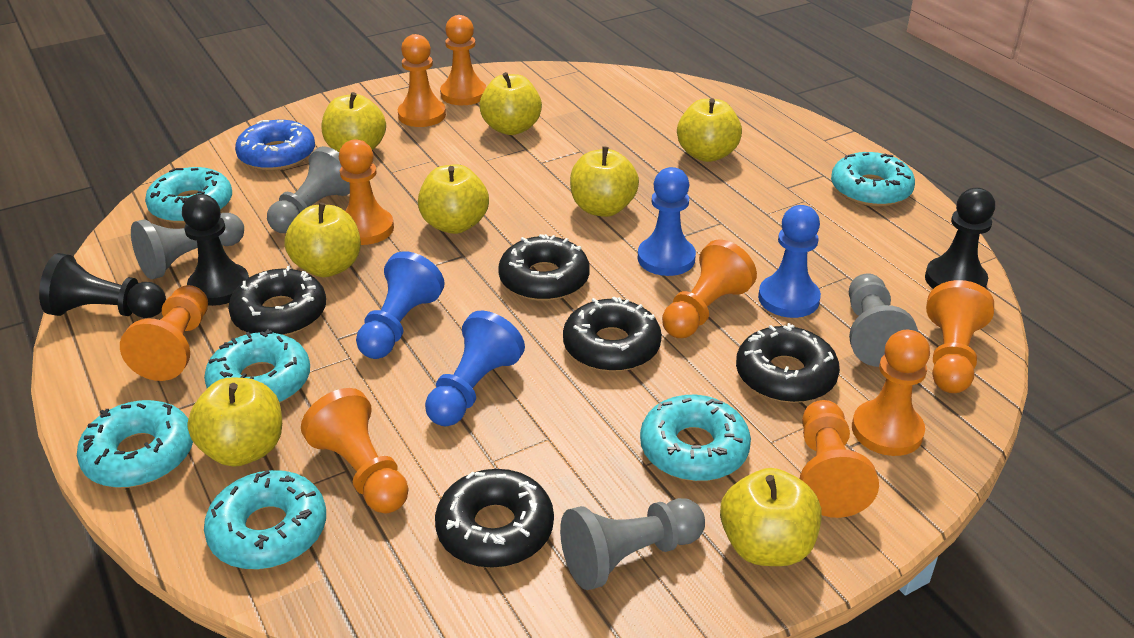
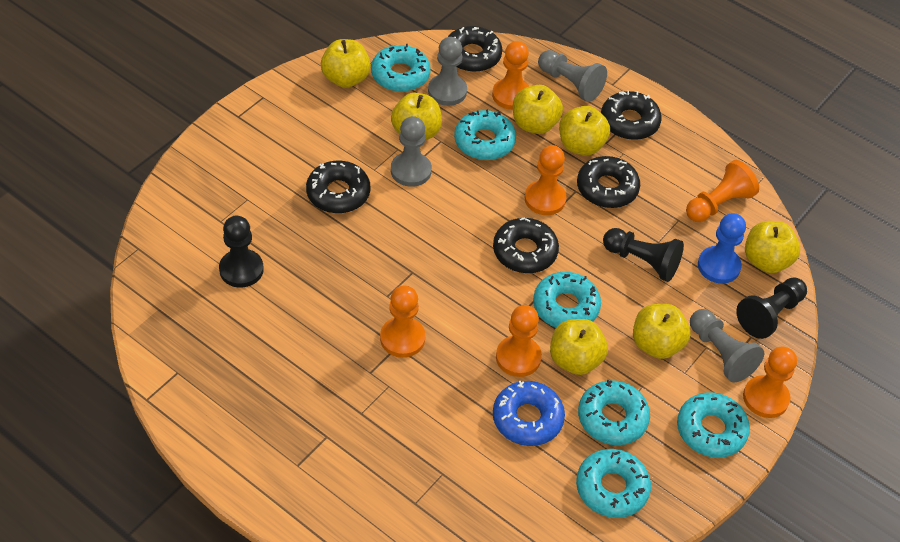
blue pawn: [356,251,445,359] [425,310,525,426] [638,167,696,276] [758,205,821,318] = 4 -> [698,213,746,284] = 1
orange pawn: [120,285,208,381] [301,388,408,513] [339,139,394,245] [397,34,446,127] [440,15,486,105] [662,240,757,338] [800,400,879,518] [852,330,930,456] [926,280,994,393] = 9 -> [380,286,425,358] [492,41,529,110] [496,305,542,377] [525,145,566,215] [686,160,759,222] [743,347,797,418] = 6
yellow apple: [187,378,282,467] [284,203,361,277] [321,92,386,152] [418,164,489,234] [479,72,542,135] [570,147,639,217] [677,98,742,162] [720,468,822,566] = 8 -> [321,39,371,88] [391,93,442,140] [513,85,563,134] [550,319,608,375] [559,106,610,156] [633,304,690,359] [745,221,800,273] = 7

